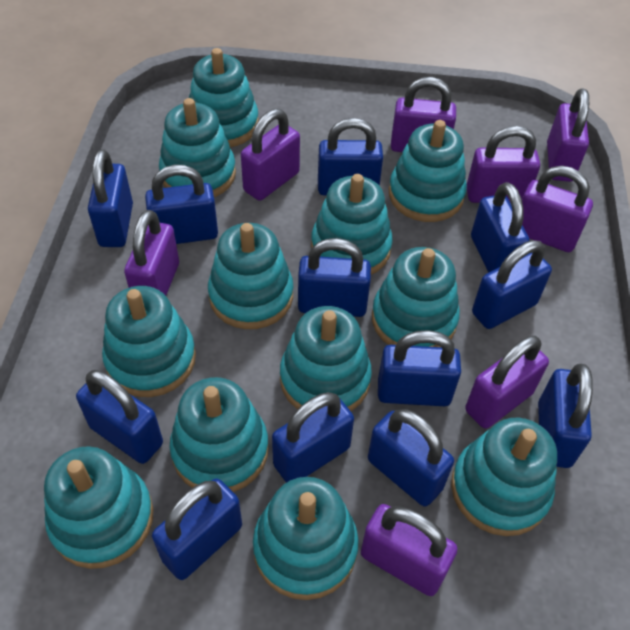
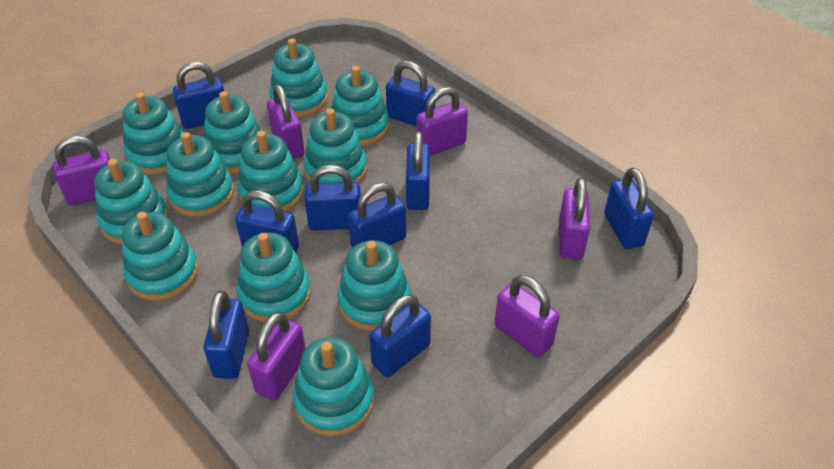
blue padlock: [76,370,163,464] [88,149,133,247] [145,165,218,244] [152,478,242,580] [272,392,354,483] [298,238,371,317] [318,118,383,195] [368,409,454,506] [378,330,461,406] [471,182,530,273] [472,240,552,329] [538,364,593,468] = 12 -> [173,62,224,129] [203,291,249,379] [235,190,299,253] [304,165,361,230] [348,183,406,247] [370,294,431,377] [386,61,436,127] [406,131,430,210] [604,168,654,249] = 9
purple padlock: [124,210,179,296] [241,109,300,201] [361,504,458,596] [391,77,456,152] [465,335,549,429] [467,126,540,203] [522,166,593,252] [547,88,589,182] = 8 -> [53,136,110,206] [247,312,306,401] [267,85,305,159] [417,87,468,156] [495,275,560,357] [559,178,590,260] = 6

